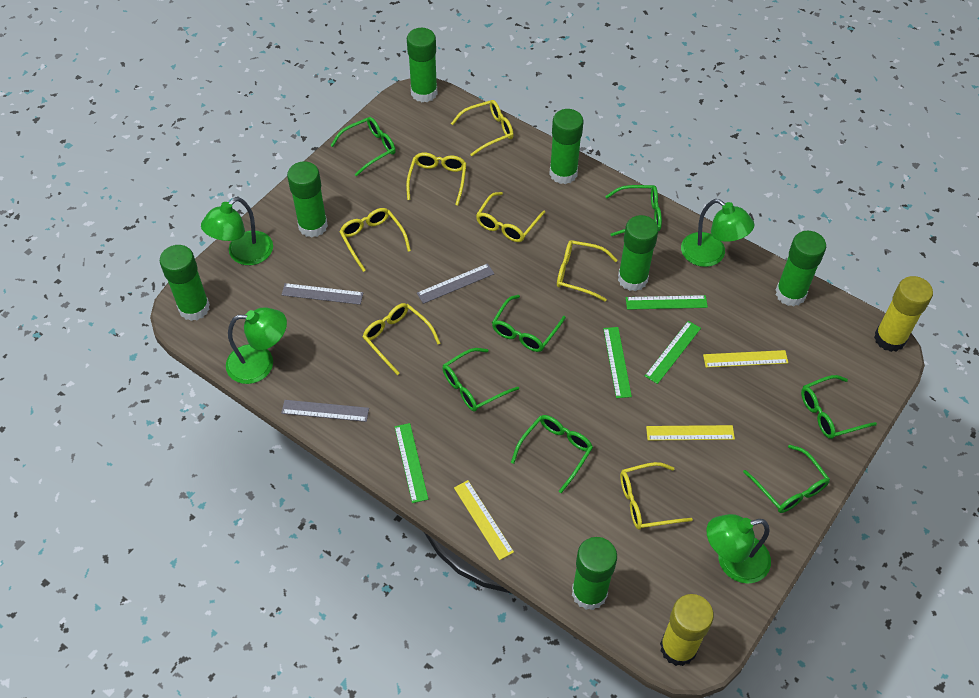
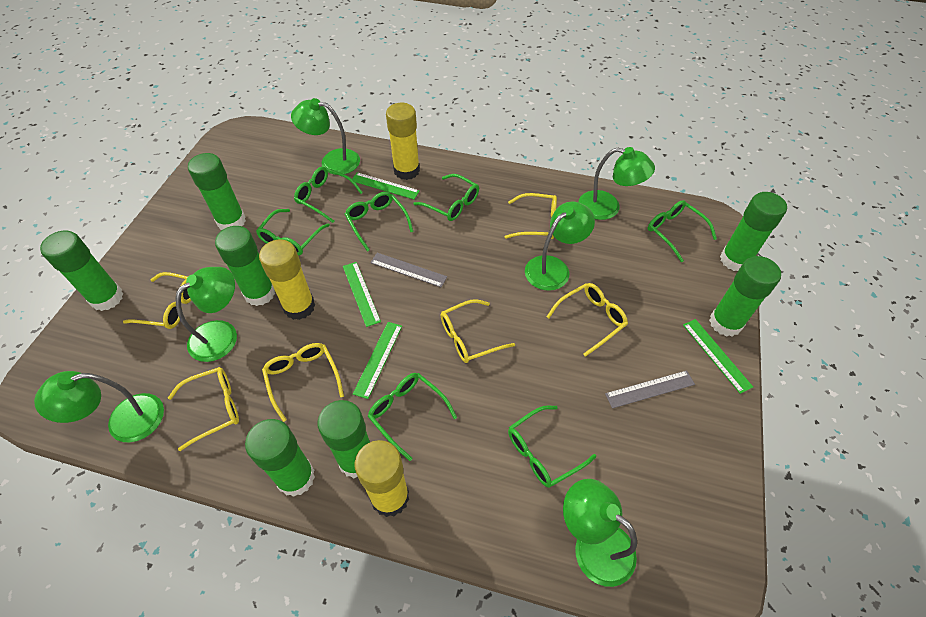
green lamp: [201,197,273,265] [226,308,287,384] [681,199,754,267] [706,514,771,584] = 4 -> [34,371,164,442] [175,267,237,362] [291,98,360,175] [525,201,595,291] [563,479,637,587] [579,147,655,220] = 6
grey ruler: [281,283,363,305] [281,400,369,422] [417,263,494,304] = 3 -> [370,253,447,287] [605,370,695,409] = 2
yellow glasses: [339,208,411,272] [363,303,440,375] [406,153,467,206] [451,100,514,156] [476,192,546,242] [557,240,618,302] [620,462,693,530] = 7 -> [123,272,191,329] [168,367,239,451] [262,343,344,422] [441,299,515,363] [505,193,557,239] [547,283,628,357] = 6
yellow glue stick: [660,594,714,666] [874,276,933,352] = 2 -> [259,240,315,320] [354,440,409,517] [386,103,420,180] = 3
yellow ruler: [454,480,514,560] [646,425,735,441] [703,350,788,368] = 3 -> none = 0

